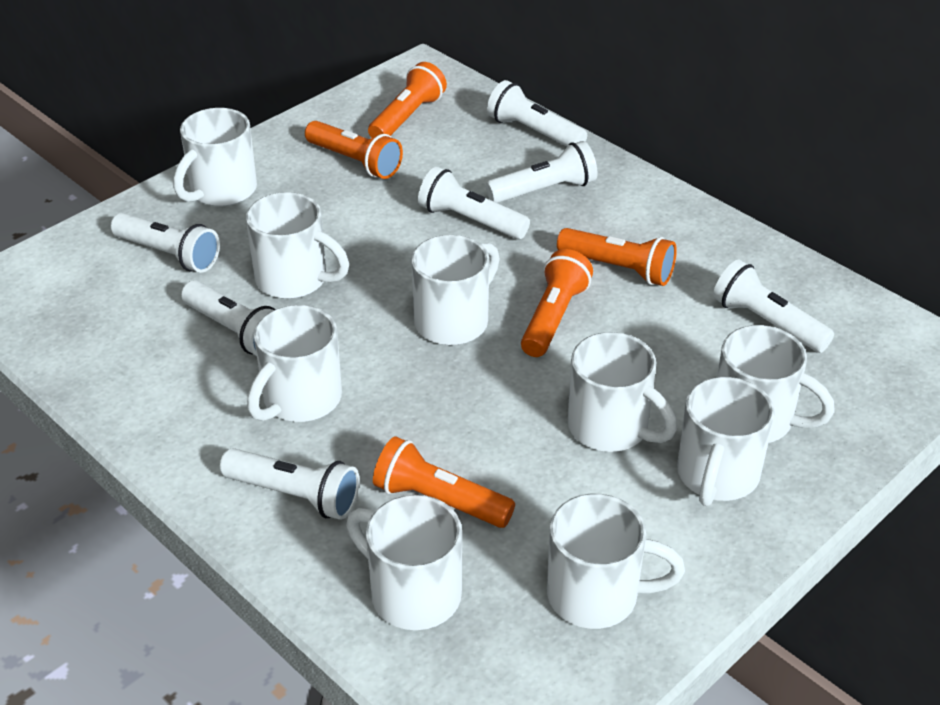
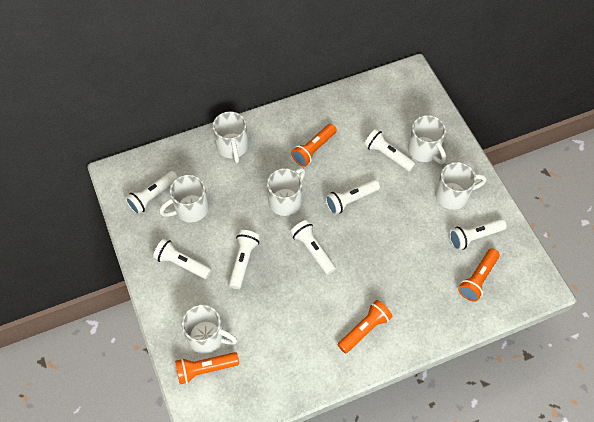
orange flashlight: [305,121,403,179] [368,62,447,138] [373,437,515,528] [521,249,593,357] [557,228,677,286] = 5 -> [175,352,239,384] [291,124,337,167] [338,300,393,353] [458,249,500,302] = 4
white mug: [173,108,257,206] [246,192,349,299] [247,305,342,422] [346,495,462,630] [411,235,500,345] [547,494,685,629] [568,332,677,452] [677,377,775,506] [717,325,835,443] = 9 -> [159,175,209,222] [182,305,237,354] [213,111,248,163] [267,168,306,216] [408,115,446,164] [435,162,487,210] = 6

